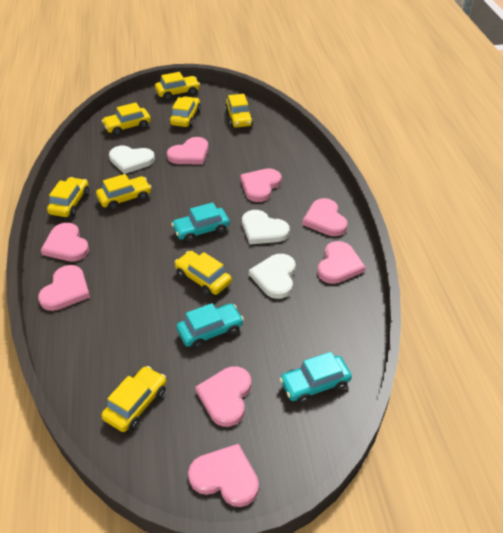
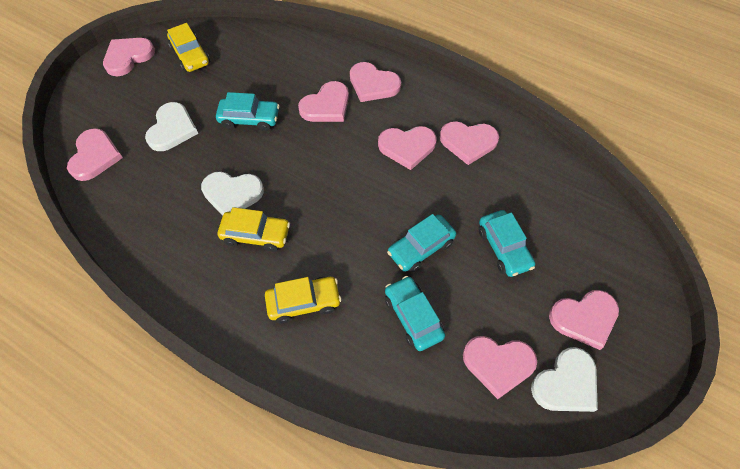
turquoise car: [171,202,230,243] [176,303,244,349] [279,352,352,404] = 3 -> [216,92,280,131] [385,276,445,351] [387,214,456,272] [478,210,535,277] = 4
yellow car: [47,177,89,217] [96,174,152,210] [101,366,166,432] [102,103,151,136] [155,72,200,100] [170,96,201,127] [174,251,232,296] [225,94,253,128] = 8 -> [167,23,210,72] [218,207,290,252] [265,277,341,323] = 3

